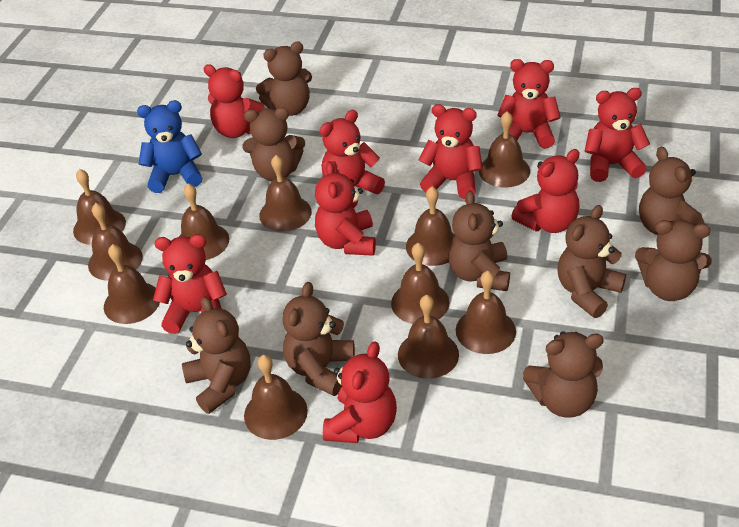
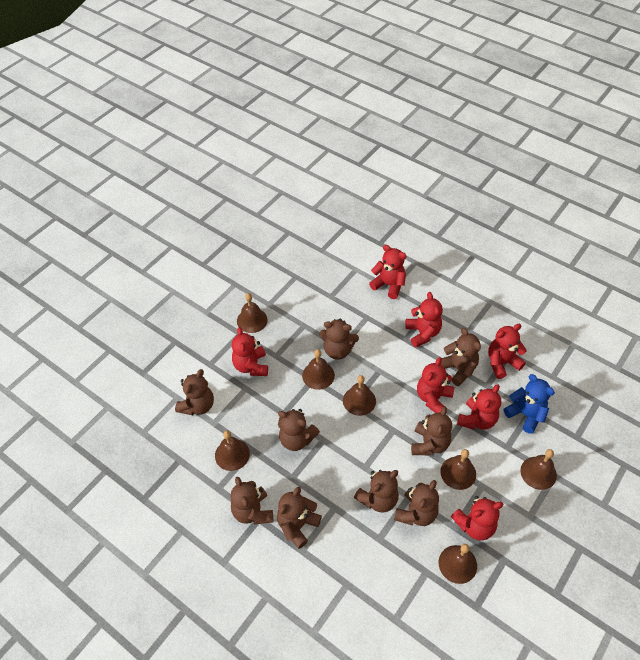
brown bell: [73,169,126,245] [88,203,143,281] [104,244,160,324] [179,184,229,260] [244,355,308,440] [259,155,312,232] [391,243,449,324] [398,295,459,379] [406,187,455,266] [456,271,516,354] [479,111,530,188] = 11 -> [215,431,250,471] [237,293,268,333] [302,349,335,390] [343,375,376,416] [439,544,477,584] [440,449,476,490] [520,449,557,490] = 7
red teddy bear: [153,234,227,334] [203,64,265,138] [315,161,376,256] [320,110,385,194] [323,341,397,443] [418,104,483,199] [497,59,561,149] [511,149,580,233] [585,88,650,182] = 9 -> [232,327,268,376] [369,245,407,299] [405,292,443,348] [417,357,455,413] [451,496,503,540] [457,384,501,430] [488,324,527,379] = 7

